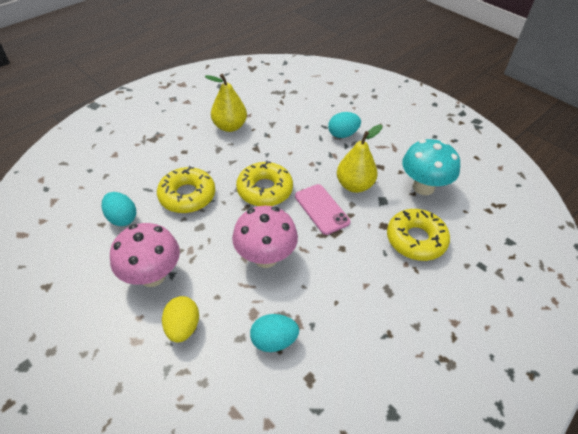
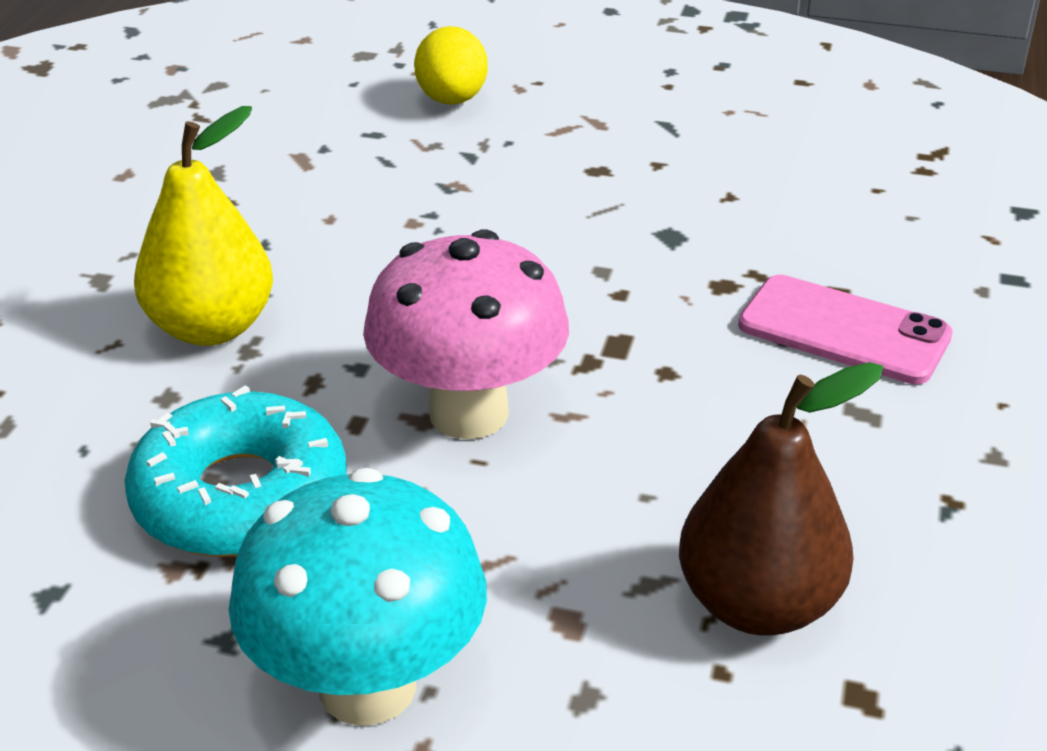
brown pear: none = 0 -> [679,362,884,636] = 1
pink mushroom: [110,223,180,287] [232,206,298,268] = 2 -> [363,229,569,439] = 1
turquoise donut: none = 0 -> [125,385,347,557] = 1
turquoise egg: [102,192,136,226] [250,314,299,352] [328,112,361,138] = 3 -> none = 0
yellow donut: [157,166,215,213] [236,160,293,206] [387,209,450,261] = 3 -> none = 0
yellow pear: [205,74,247,132] [337,125,382,193] = 2 -> [134,106,273,346] = 1

